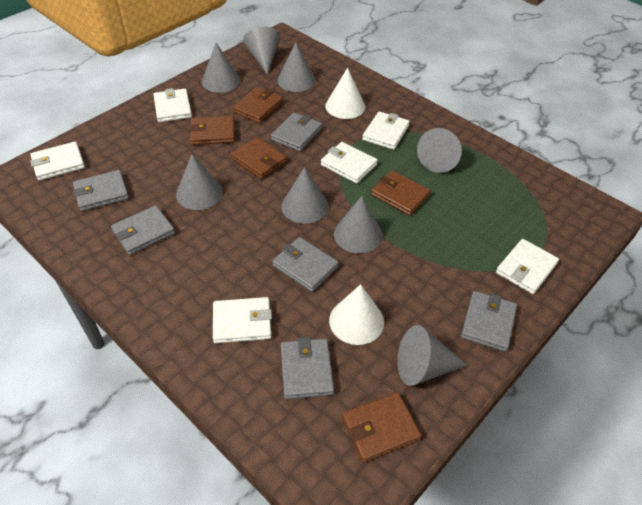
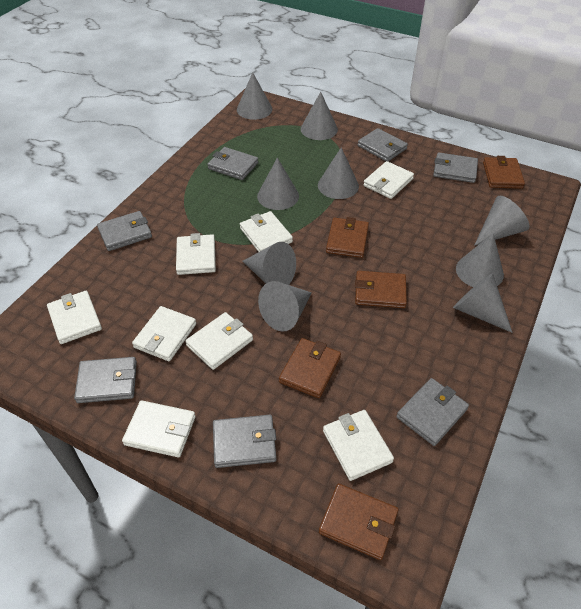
grey cone: [176,154,223,210] [202,43,240,93] [243,27,280,75] [277,42,316,92] [281,167,328,224] [334,196,383,253] [397,325,468,386] [417,128,462,173] = 8 -> [237,72,272,120] [243,242,296,285] [257,157,299,210] [258,281,312,332] [301,92,338,140] [318,147,359,199] [453,274,513,333] [456,233,504,287] [474,196,530,246] = 9
grey wallet: [73,170,129,211] [111,205,175,255] [271,113,322,151] [272,237,339,292] [280,337,334,399] [461,291,517,352] = 6 -> [74,357,137,403] [97,211,152,251] [207,147,258,180] [213,415,277,468] [358,128,408,161] [396,378,469,446] [433,153,478,183] = 7
white cone: [325,68,365,119] [329,284,384,345] = 2 -> none = 0
white wallet: [30,142,85,181] [153,88,192,122] [213,297,272,343] [321,142,378,184] [362,112,410,150] [496,239,559,294] = 6 -> [47,291,102,344] [122,400,196,457] [132,306,196,361] [176,233,216,275] [185,312,253,370] [240,211,293,252] [323,410,394,481] [363,161,414,199] = 8

